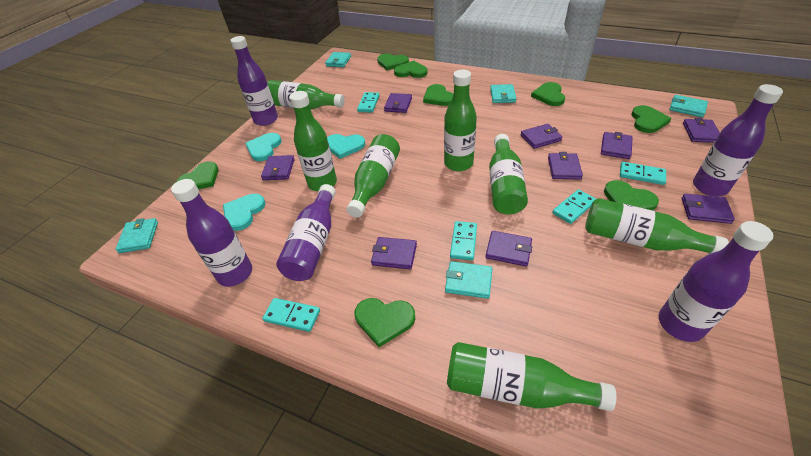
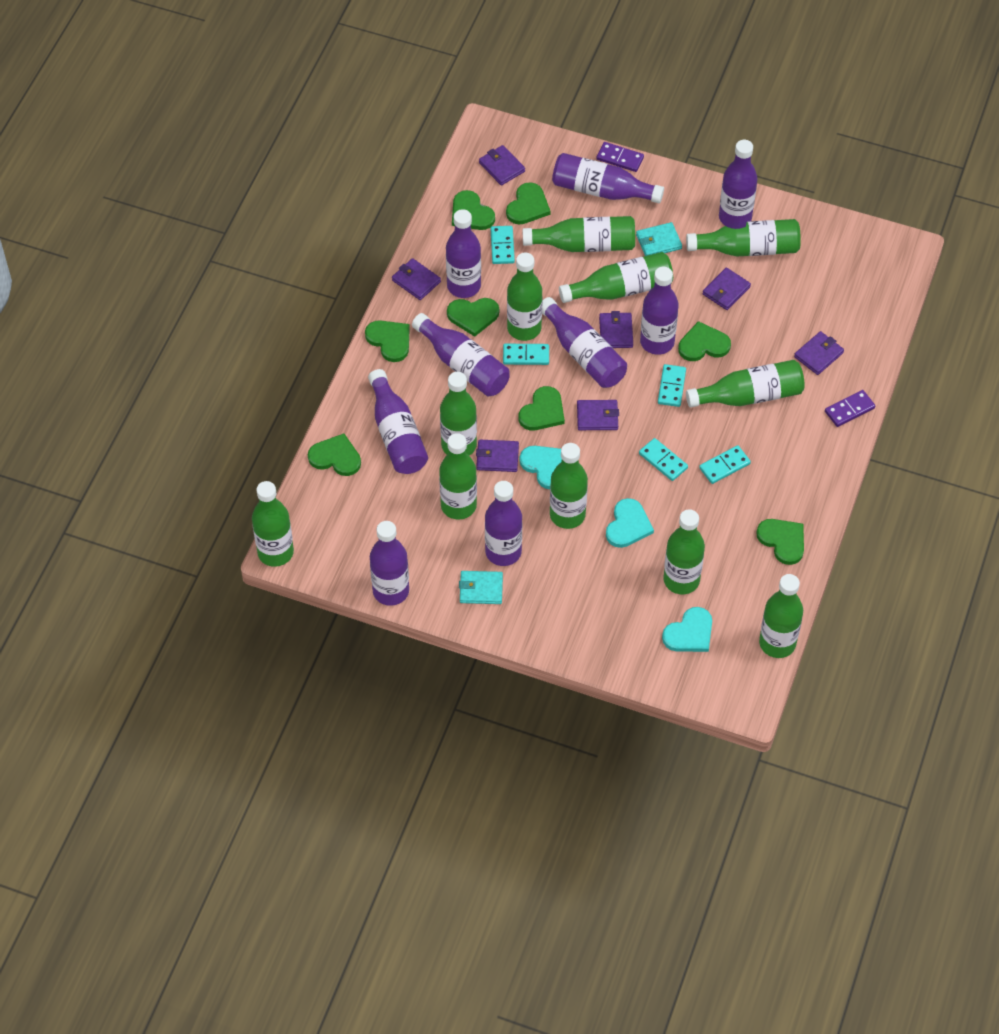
green bottle: [267,80,345,109] [290,91,337,191] [346,134,400,218] [444,70,477,171] [447,342,616,411] [489,134,528,214] [585,198,729,254] = 7 -> [252,481,294,567] [439,433,477,520] [440,372,477,456] [507,252,543,341] [522,216,635,252] [550,443,588,529] [559,252,673,303] [664,509,705,594] [686,219,801,257] [686,360,805,408] [759,574,803,658] = 11
purple bottle: [171,179,252,287] [230,36,278,126] [276,184,336,281] [659,221,773,342] [693,84,783,196] = 5 -> [368,369,428,474] [370,521,409,606] [412,313,510,397] [446,209,481,298] [485,481,522,566] [542,297,627,388] [552,153,664,203] [640,267,678,355] [719,140,757,226] = 9
purple domino: none = 0 -> [596,142,644,172] [825,390,875,427] = 2
purple wallet: [261,155,295,180] [371,237,417,269] [384,93,412,113] [486,231,532,267] [520,124,562,149] [548,152,583,179] [601,132,633,159] [682,194,735,224] [683,118,720,143] = 9 -> [392,258,441,300] [476,440,519,472] [479,145,525,185] [577,400,619,430] [599,311,633,348] [703,268,751,310] [794,331,844,375] = 7
turquoise wallet: [115,218,158,253] [325,52,351,67] [445,261,492,299] [490,84,516,103] [669,95,708,117] = 5 -> [459,571,503,604] [636,222,682,256] = 2

